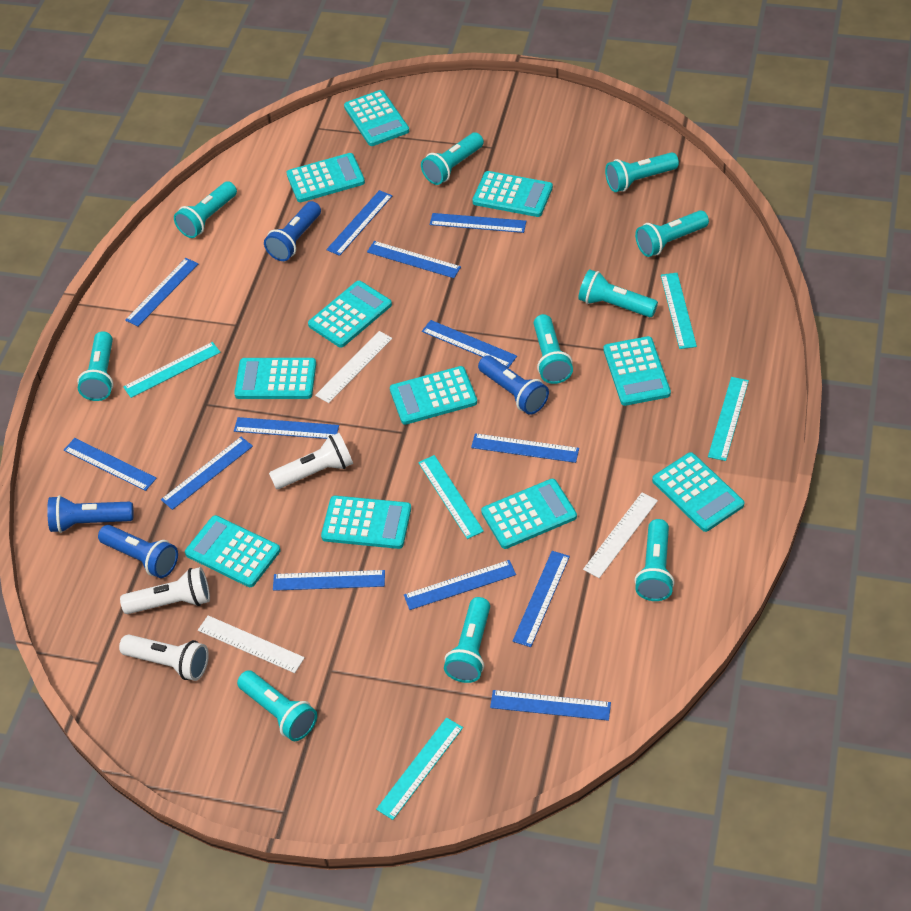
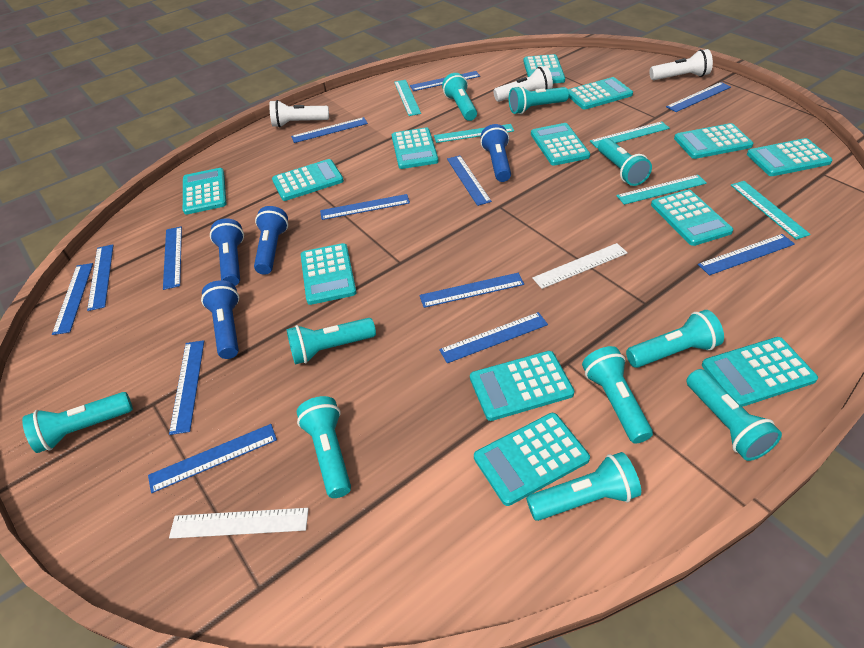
turquoise calculator: [185,515,281,587] [234,358,316,399] [286,153,365,202] [308,281,392,348] [321,496,411,549] [344,90,409,146] [390,366,477,425] [472,171,553,217] [481,479,577,549] [604,336,671,406] [652,452,744,532] = 11 -> [183,168,226,215] [272,159,344,201] [301,243,357,305] [392,127,439,169] [470,351,574,421] [474,413,590,506] [523,54,565,83] [531,123,590,166] [568,77,633,109] [651,190,733,246] [674,123,753,159] [702,337,818,407] [747,138,833,176] = 13
white ruler: [198,615,305,673] [315,331,392,403] [583,493,658,578] = 3 -> [169,508,309,539] [532,243,628,289] = 2

